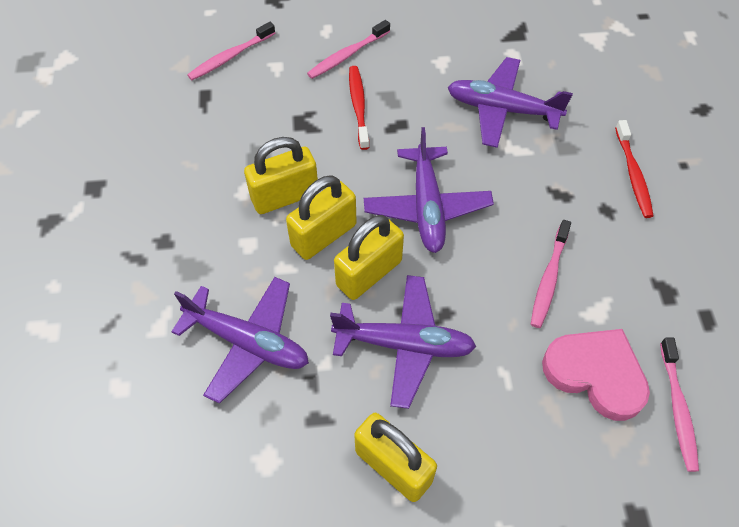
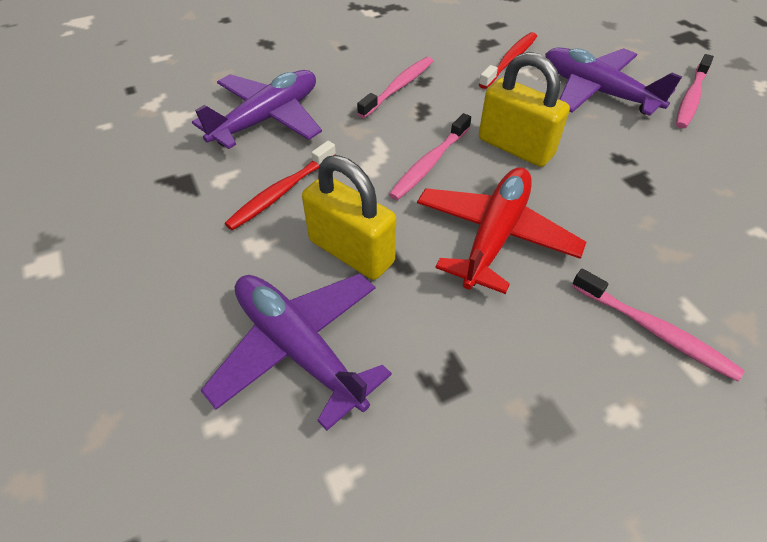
pink heart: [542,329,650,421] = 1 -> none = 0
purple plane: [171,277,309,404] [330,275,476,409] [364,127,494,253] [448,57,573,148] = 4 -> [192,70,322,149] [200,273,392,431] [545,47,682,116] = 3
red plane: none = 0 -> [417,167,586,294] = 1
yellow padlock: [244,137,318,214] [286,176,357,260] [334,215,404,300] [354,413,437,502] = 4 -> [302,155,396,280] [479,52,570,167] = 2

